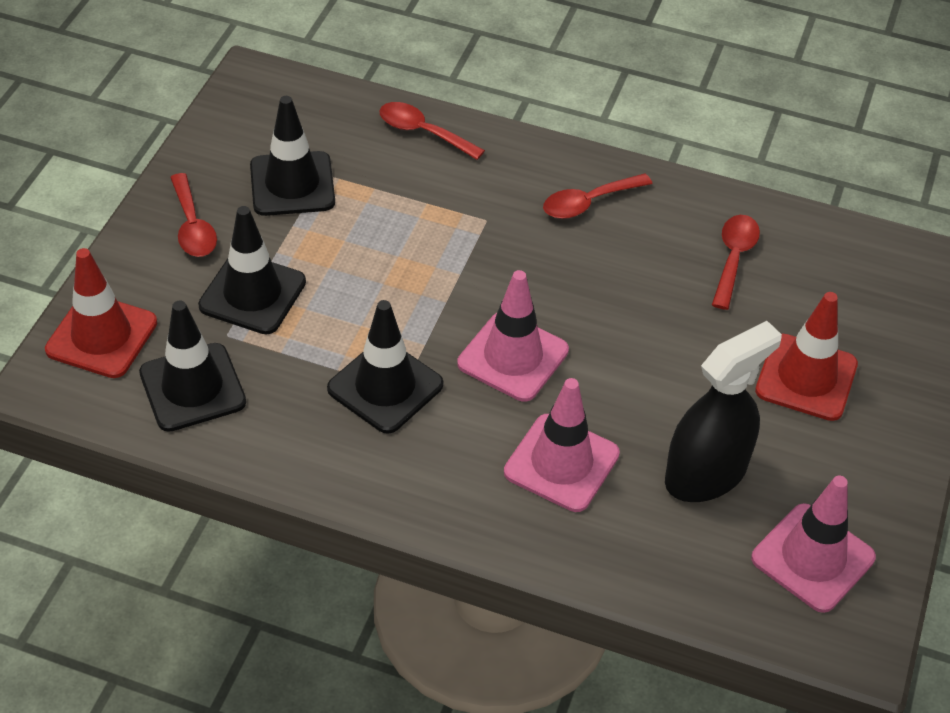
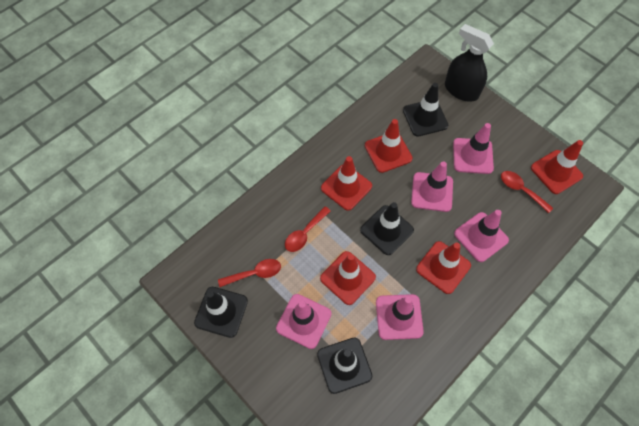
pink traffic cone: [457,270,569,402] [504,378,620,512] [751,476,876,613] = 3 -> [276,294,331,349] [376,294,424,340] [411,161,453,212] [453,123,494,174] [454,210,509,262] = 5
red spoon: [170,173,217,257] [380,102,485,160] [543,173,652,219] [712,215,760,310] = 4 -> [218,259,281,287] [285,206,331,252] [501,171,553,213] = 3
red traffic cone: [45,248,157,378] [755,292,858,421] = 2 -> [320,251,376,305] [321,156,372,211] [365,119,413,173] [416,241,471,294] [531,140,583,194] = 5

